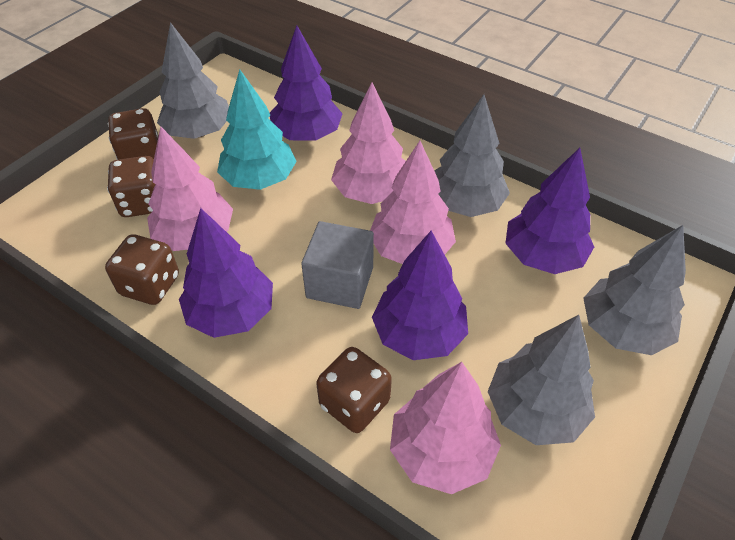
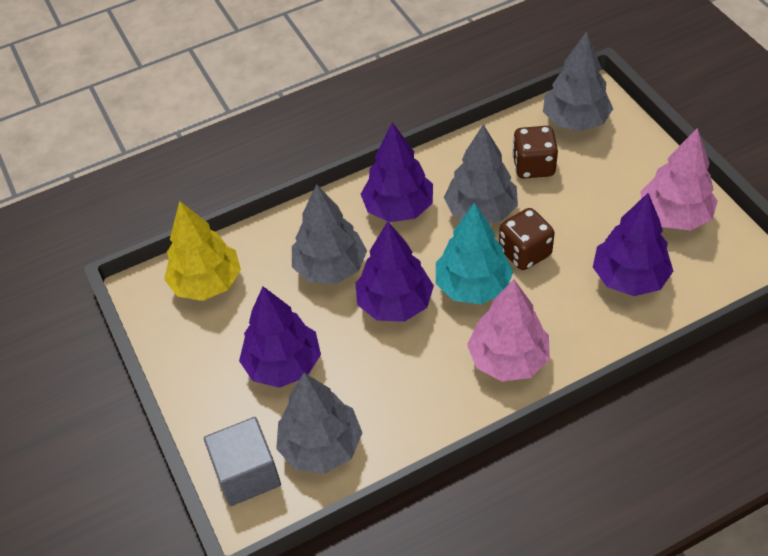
brown dice: [105,234,179,305] [107,156,155,217] [108,108,159,160] [316,347,392,433] = 4 -> [499,208,554,270] [512,126,558,179] = 2
pink tree: [147,127,233,251] [331,82,406,204] [370,141,456,264] [390,362,501,494] = 4 -> [467,279,550,382] [640,128,718,230] = 2
yellow tree: none = 0 -> [164,201,241,301] = 1

